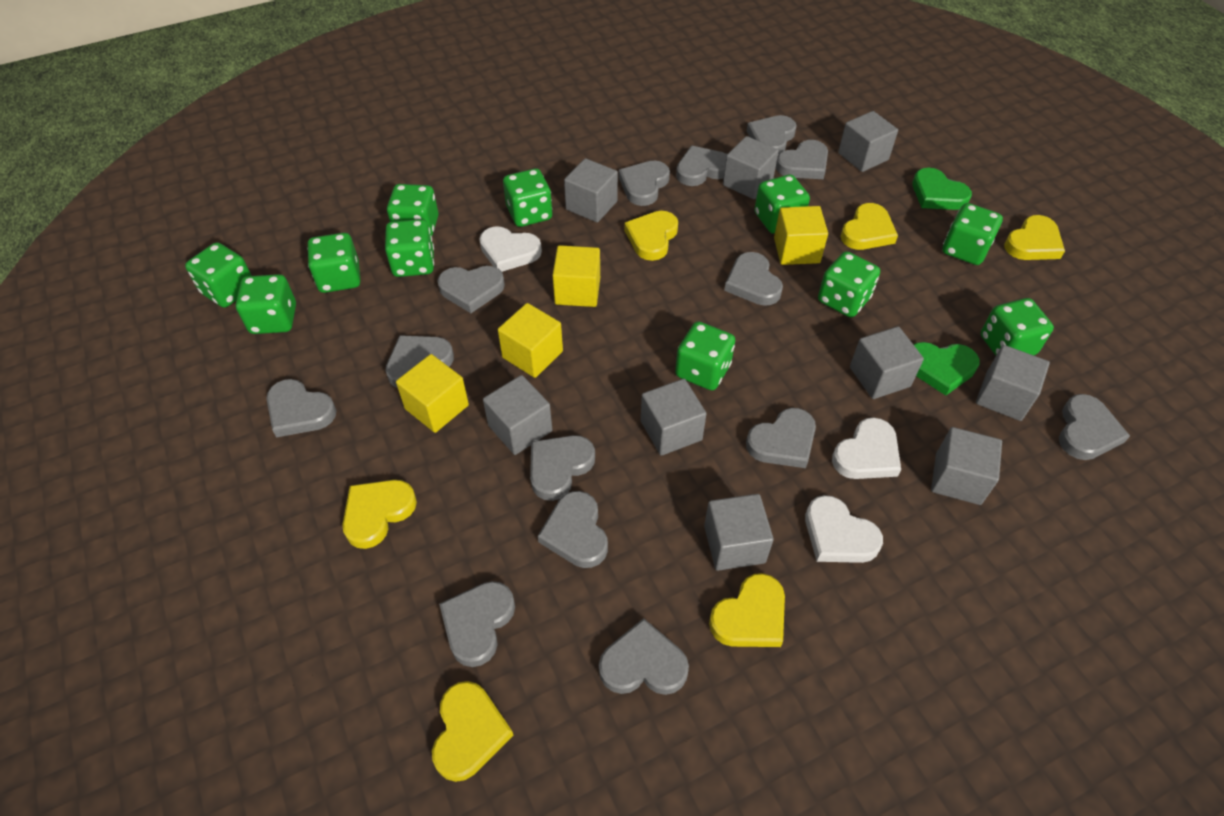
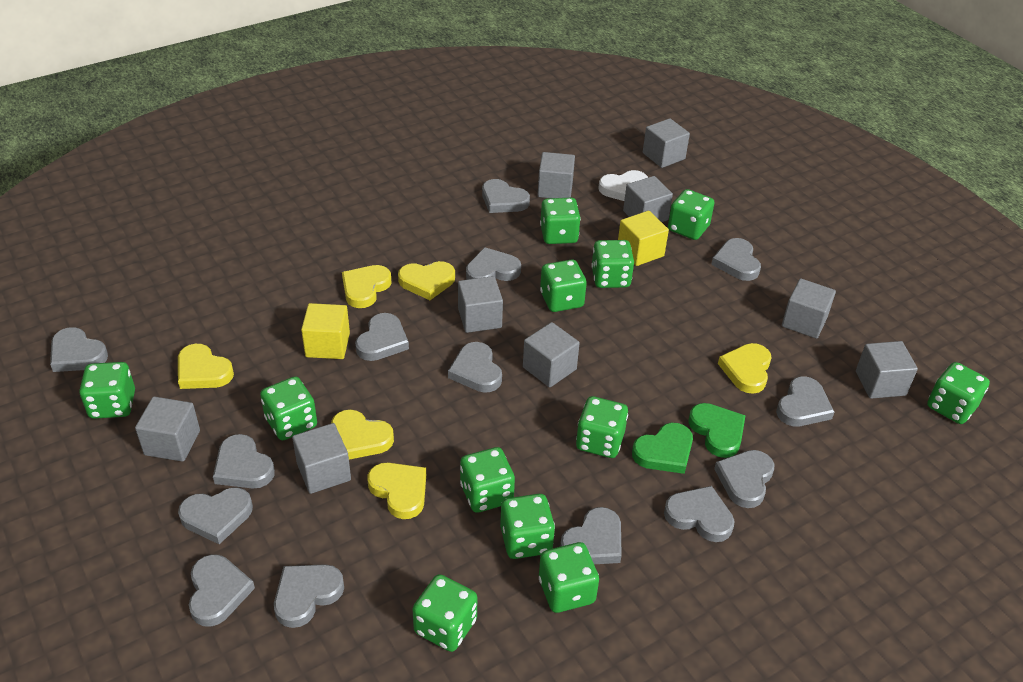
green dice: [185,242,252,308] [236,274,296,334] [307,233,360,293] [385,219,434,277] [387,184,438,236] [503,168,552,227] [675,322,735,390] [755,175,810,234] [818,251,880,317] [942,203,1003,265] [981,298,1054,355] = 11 -> [79,362,135,419] [260,377,317,440] [412,574,477,652] [460,447,515,513] [500,494,555,559] [539,542,599,613] [540,198,581,244] [540,260,587,312] [576,396,628,458] [591,240,634,288] [668,189,715,240] [927,362,990,424] = 12
white heart: [479,226,542,272] [805,495,883,563] [832,417,901,479] = 3 -> [598,170,648,201] = 1
yellow cube: [396,354,469,433] [498,303,563,378] [552,245,600,307] [774,206,828,265] = 4 -> [301,303,350,359] [618,211,669,266] = 2

